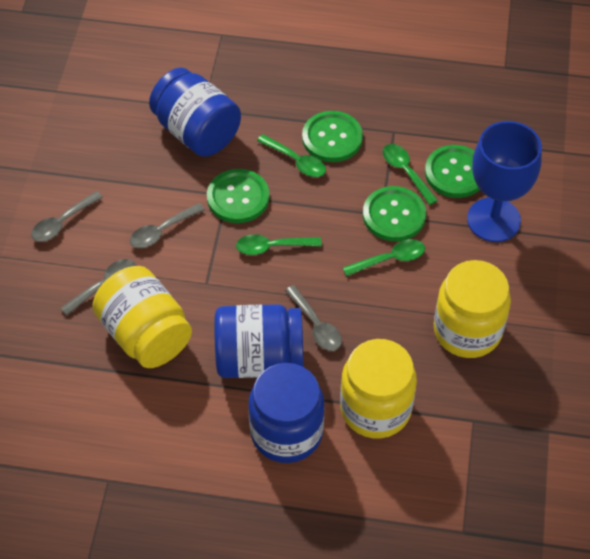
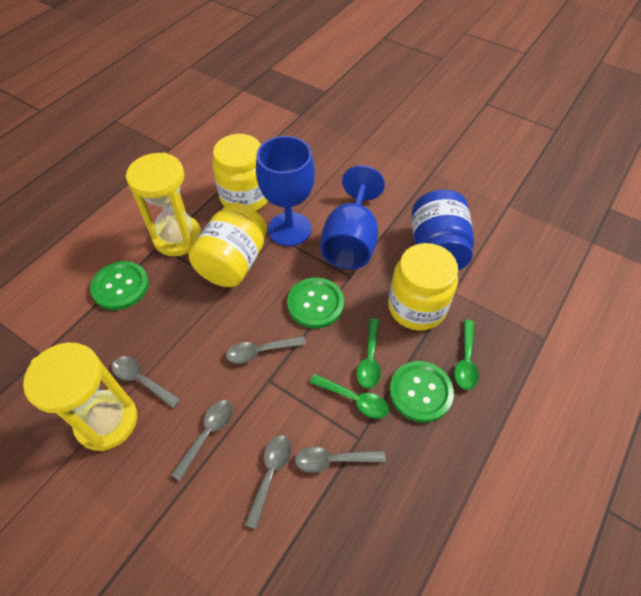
blue goblet: [467,121,542,242] = 1 -> [256,136,315,246] [320,165,385,269] = 2
blue jar: [149,68,241,157] [214,304,303,378] [249,363,324,463] = 3 -> [412,190,474,270] = 1
green button: [207,169,270,223] [302,111,363,162] [363,186,426,241] [425,145,480,198] = 4 -> [90,261,149,310] [287,277,344,328] [389,361,454,423] = 3
green spoon: [236,234,322,255] [257,134,326,177] [343,239,425,277] [383,144,438,205] = 4 -> [310,374,389,419] [357,318,381,389] [454,320,479,390] = 3
grey spoon: [31,191,103,242] [61,259,136,315] [130,203,205,248] [285,285,342,351] = 4 -> [112,356,181,408] [171,400,233,481] [226,336,306,364] [245,435,291,529] [295,446,386,473] = 5
yellow hourglass: none = 0 -> [23,343,137,451] [126,152,202,256] = 2

